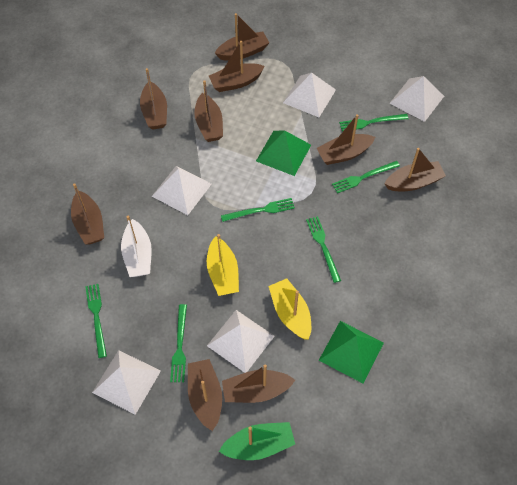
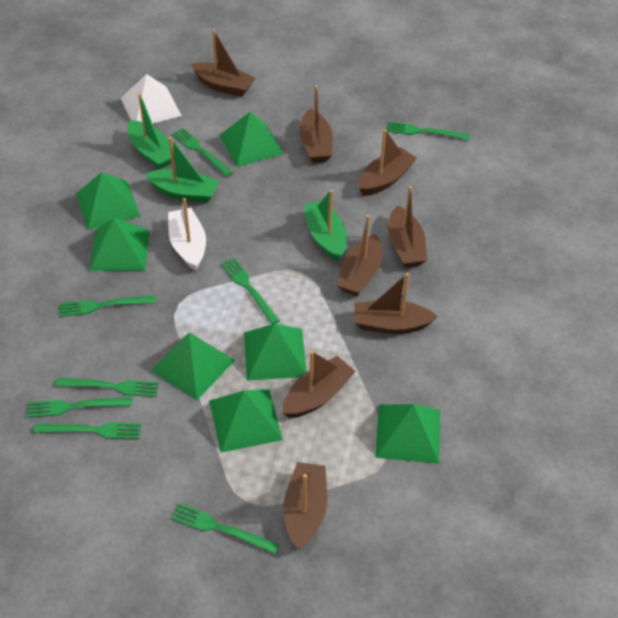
brown boat: [71,183,104,245] [140,68,167,129] [188,359,222,431] [194,80,223,142] [209,41,265,92] [215,13,269,61] [222,364,295,403] [317,114,375,165] [385,148,446,191] = 9 -> [191,29,255,97] [283,351,356,418] [283,462,327,550] [299,85,333,163] [337,215,382,296] [354,273,437,334] [359,129,417,196] [388,186,427,268] = 8
green boat: [219,422,295,460] = 1 -> [127,93,175,169] [145,137,219,203] [303,190,347,262] = 3
green fork: [85,284,107,358] [170,304,187,382] [221,198,295,222] [306,216,341,283] [332,161,400,193] [339,114,408,132] = 6 -> [27,397,132,418] [33,423,141,439] [55,378,159,397] [59,295,156,317] [171,503,279,554] [172,128,233,177] [221,257,280,324] [386,121,470,140] = 8
green pyramid: [256,131,311,176] [319,321,384,383] = 2 -> [76,172,140,229] [89,218,150,271] [151,332,235,400] [209,389,283,453] [219,112,284,167] [244,323,307,381] [375,404,440,464] = 7
white pyramid: [92,350,161,415] [152,166,211,215] [207,310,275,373] [283,73,336,117] [390,76,444,122] = 5 -> [121,74,182,124] = 1
yellow boat: [207,234,239,296] [269,279,311,340] = 2 -> none = 0

